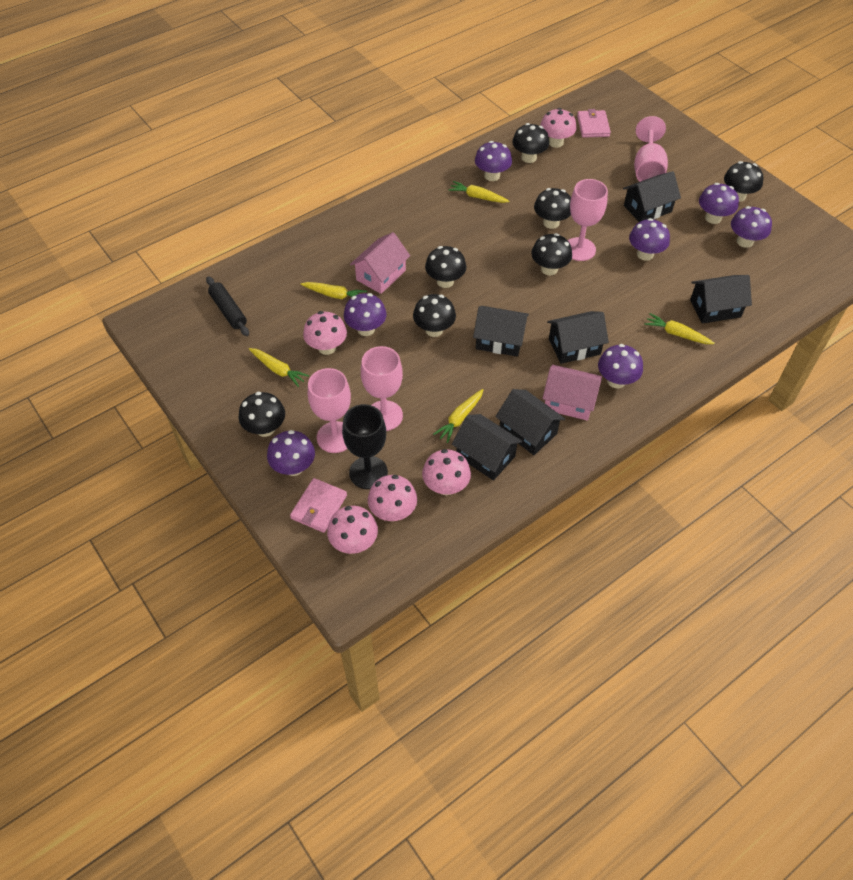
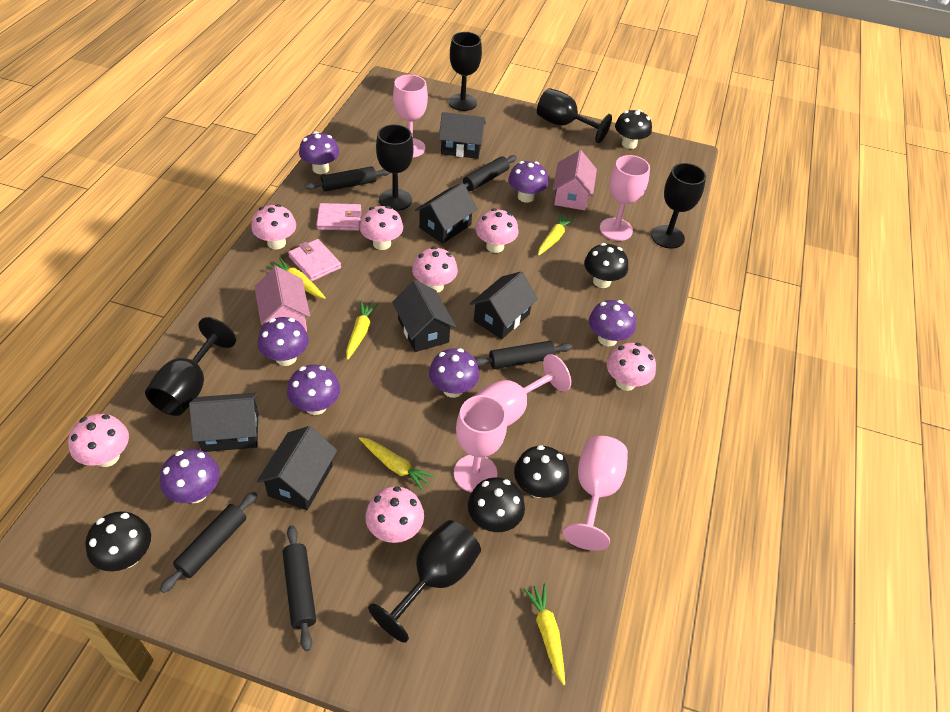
black goblet: [342,404,388,489] = 1 -> [145,317,236,416] [368,520,481,643] [376,124,414,211] [448,32,482,111] [537,88,612,143] [651,163,706,249] = 6
black mushroom: [239,392,285,437] [413,294,456,337] [425,246,466,288] [512,123,549,163] [531,233,572,275] [534,188,571,229] [724,161,763,202] = 7 -> [85,511,151,571] [468,477,525,532] [514,445,569,498] [584,243,628,288] [615,110,652,149] = 5
black rolling pin: [206,276,249,336] = 1 -> [160,492,257,593] [283,525,316,651] [305,166,390,191] [463,155,517,191] [475,341,572,369] = 5
pink goblet: [308,368,351,453] [361,346,403,431] [568,179,608,261] [634,116,668,182] = 4 -> [393,75,428,157] [454,395,507,493] [472,354,571,426] [563,436,628,551] [600,155,650,241] = 5
pink mushroom: [303,311,347,355] [327,506,378,554] [368,475,417,521] [422,449,471,495] [540,108,576,148] = 5 -> [68,414,129,467] [251,204,296,250] [360,206,403,250] [365,486,424,543] [412,247,458,293] [476,208,518,253] [606,343,656,391] = 7

